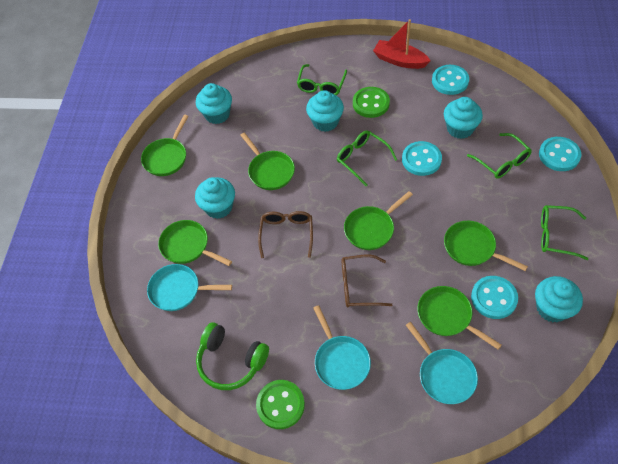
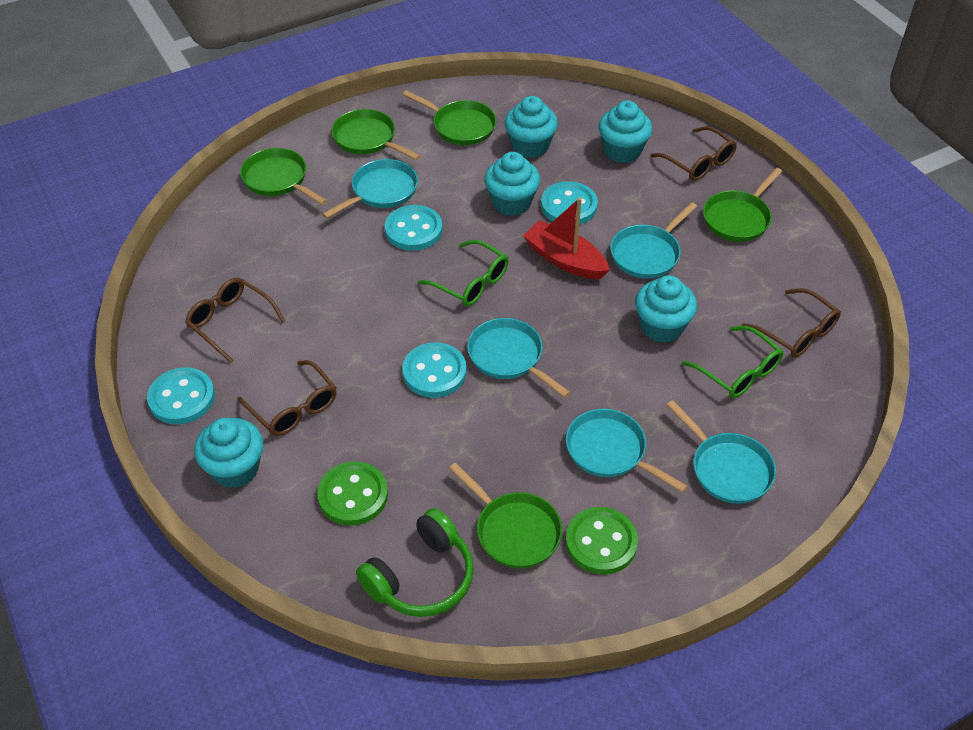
brown glasses: [258,211,313,258] [341,255,392,307] = 2 -> [185,278,285,363] [237,360,337,436] [651,126,737,181] [742,288,841,358] = 4
green glasses: [297,64,347,95] [337,130,397,186] [467,133,532,179] [541,205,588,260] = 4 -> [418,240,509,306] [682,326,784,398] = 2
green pan: [141,115,189,176] [158,220,232,266] [240,133,295,190] [344,191,413,250] [417,286,502,350] [444,221,528,271] = 6 -> [240,148,327,205] [332,109,420,160] [402,90,496,145] [449,463,562,568] [703,168,782,242] = 5
turquoise pan: [147,264,232,311] [313,305,371,390] [406,322,478,404] = 3 -> [322,159,418,219] [467,318,571,398] [566,409,688,493] [610,202,697,278] [667,400,776,504] = 5

